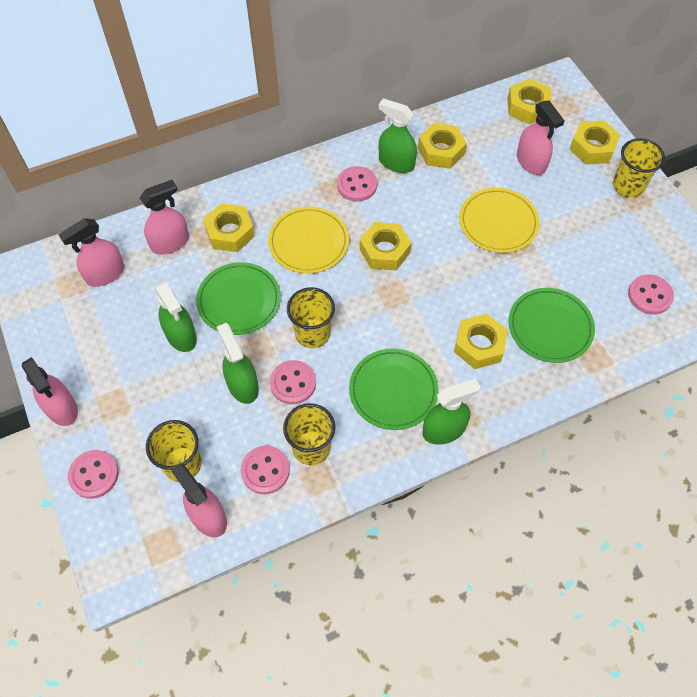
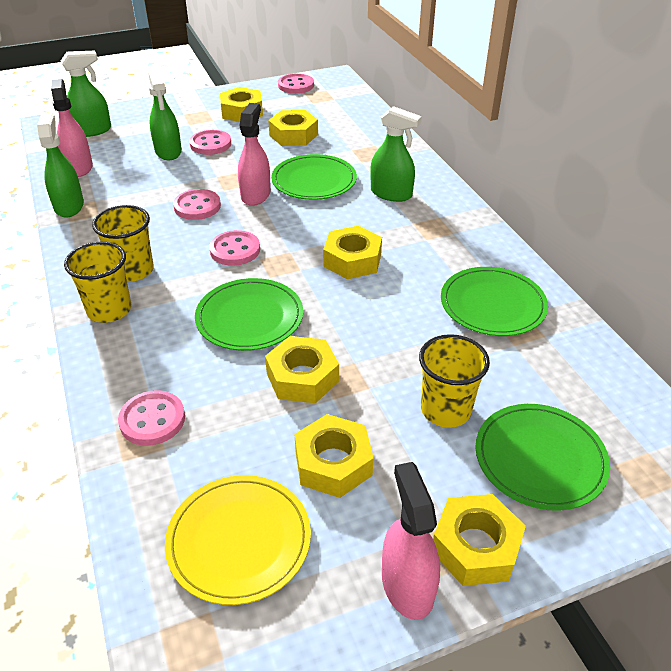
green plate: [196,262,281,335] [349,349,439,430] [508,288,595,363] = 3 -> [195,278,303,351] [271,154,357,200] [441,267,548,336] [475,404,610,511] = 4
pink spray bottle: [22,357,78,426] [59,218,124,287] [140,180,189,255] [171,464,227,537] [517,101,565,175] = 5 -> [51,79,93,177] [238,103,271,206] [382,462,440,620] = 3
yellow cup: [146,420,202,482] [283,403,335,465] [287,287,335,348] [613,138,665,198] = 4 -> [64,242,131,323] [92,205,154,282] [419,334,490,428] = 3
yellow plate: [268,206,349,274] [459,188,540,253] = 2 -> [165,475,311,605] = 1

